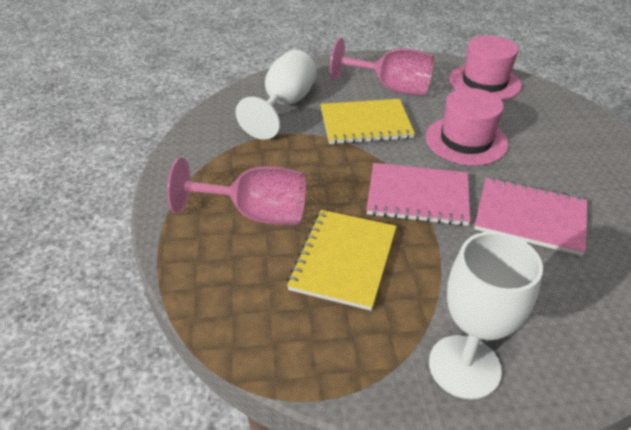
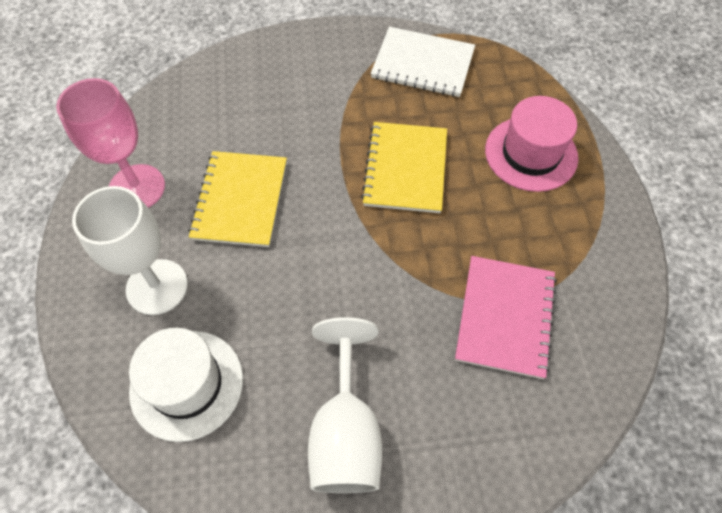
pink goblet: [167,158,306,225] [330,38,434,96] = 2 -> [56,78,165,208] = 1
pink hat: [425,88,508,166] [449,36,521,100] = 2 -> [485,96,578,192] = 1
pink notebook: [366,163,470,226] [474,178,587,256] = 2 -> [455,256,557,379] = 1
white hat: none = 0 -> [129,328,243,442] = 1
white notebook: none = 0 -> [371,27,475,97] = 1

